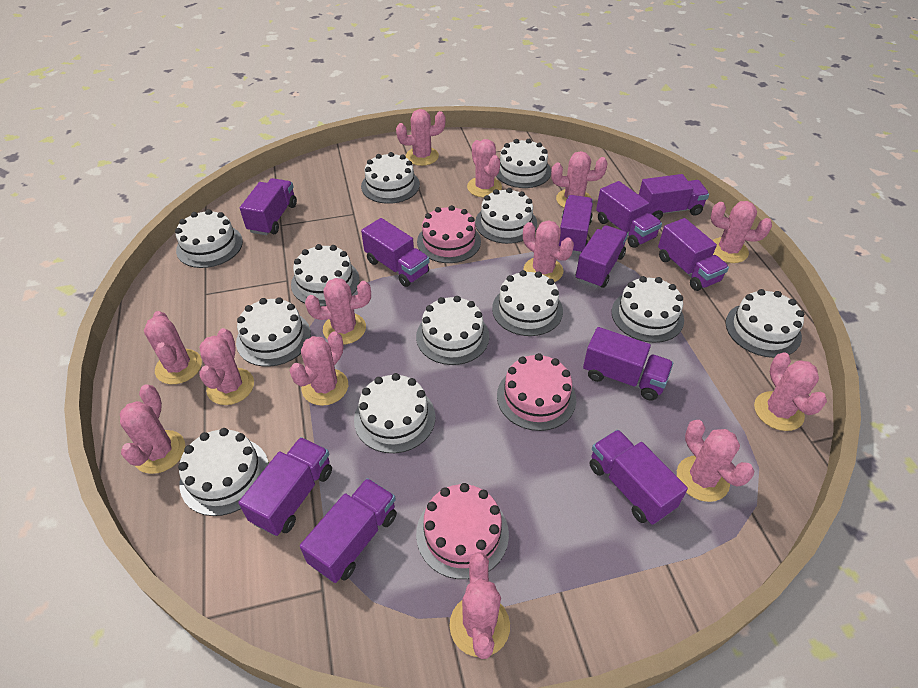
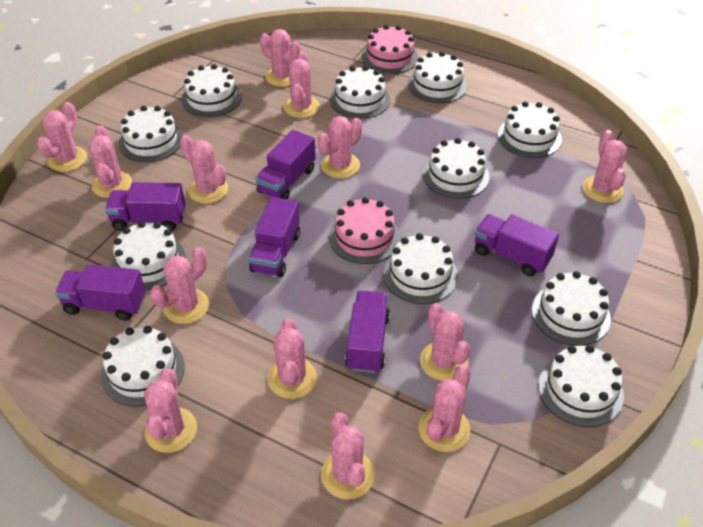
pink cake: [416,483,509,579] [417,205,481,263] [497,353,576,431] = 3 -> [329,197,400,264] [362,25,419,74] = 2
purple truck: [238,437,332,536] [240,178,297,235] [300,478,397,583] [361,218,430,287] [559,195,593,254] [576,225,628,288] [583,327,673,401] [589,430,688,525] [596,181,662,248] [639,174,709,220] [658,218,729,291] = 11 -> [55,264,146,321] [105,182,185,231] [249,197,300,277] [255,130,316,199] [345,291,390,373] [474,214,559,276] = 6
white cake: [175,209,243,268] [178,428,269,516] [236,297,311,367] [291,244,360,306] [354,373,435,453] [361,152,420,204] [416,296,489,365] [475,188,537,244] [492,270,563,336] [496,139,551,188] [612,276,684,343] [725,289,804,358] = 12 -> [101,326,185,407] [111,221,186,290] [119,106,183,162] [181,64,242,117] [330,66,390,119] [383,233,458,304] [408,52,467,103] [423,138,490,199] [498,101,562,158] [532,271,611,346] [538,345,624,427] = 11

